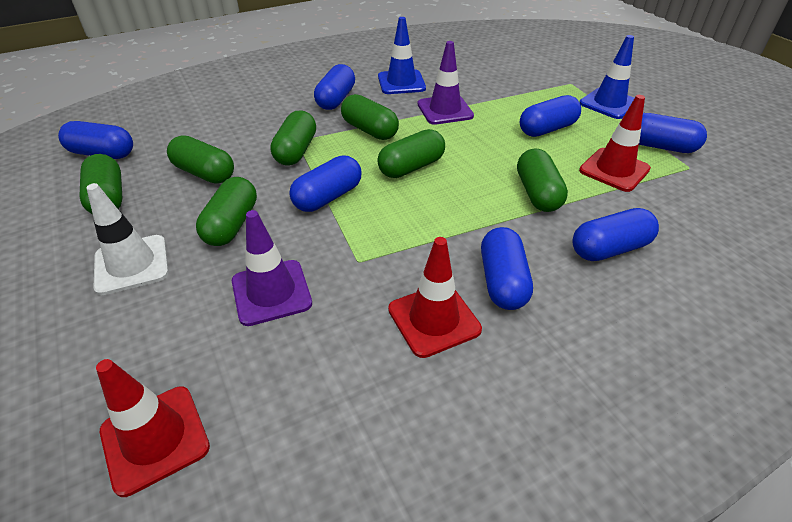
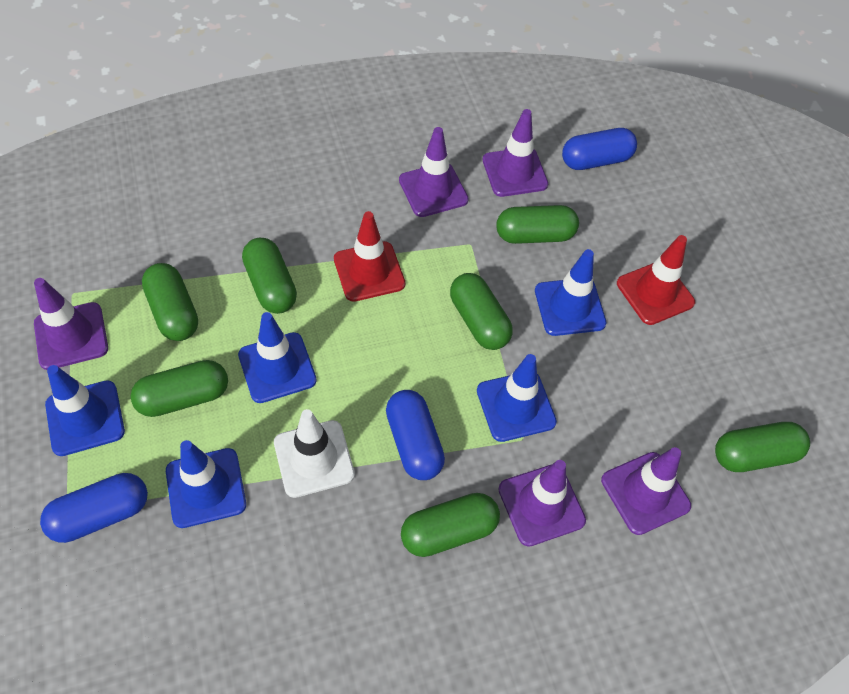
blue capsule: [58,121,133,159] [289,155,362,212] [314,64,355,110] [481,227,533,310] [520,95,581,137] [572,208,659,261] [639,113,707,153] = 7 -> [40,473,148,543] [386,390,445,480] [562,128,637,170] = 3
blue traffic cone: [378,17,426,94] [580,35,634,119] = 2 -> [45,365,125,456] [166,440,246,528] [238,312,317,403] [477,354,557,442] [535,249,607,336] = 5
purple traffic cone: [232,210,312,326] [418,41,474,125] = 2 -> [34,278,108,370] [399,127,469,217] [483,109,548,197] [498,460,586,547] [601,447,691,535] = 5
red traffic cone: [96,359,210,497] [388,237,482,358] [579,95,651,192] = 3 -> [334,211,405,302] [617,235,695,325] = 2

